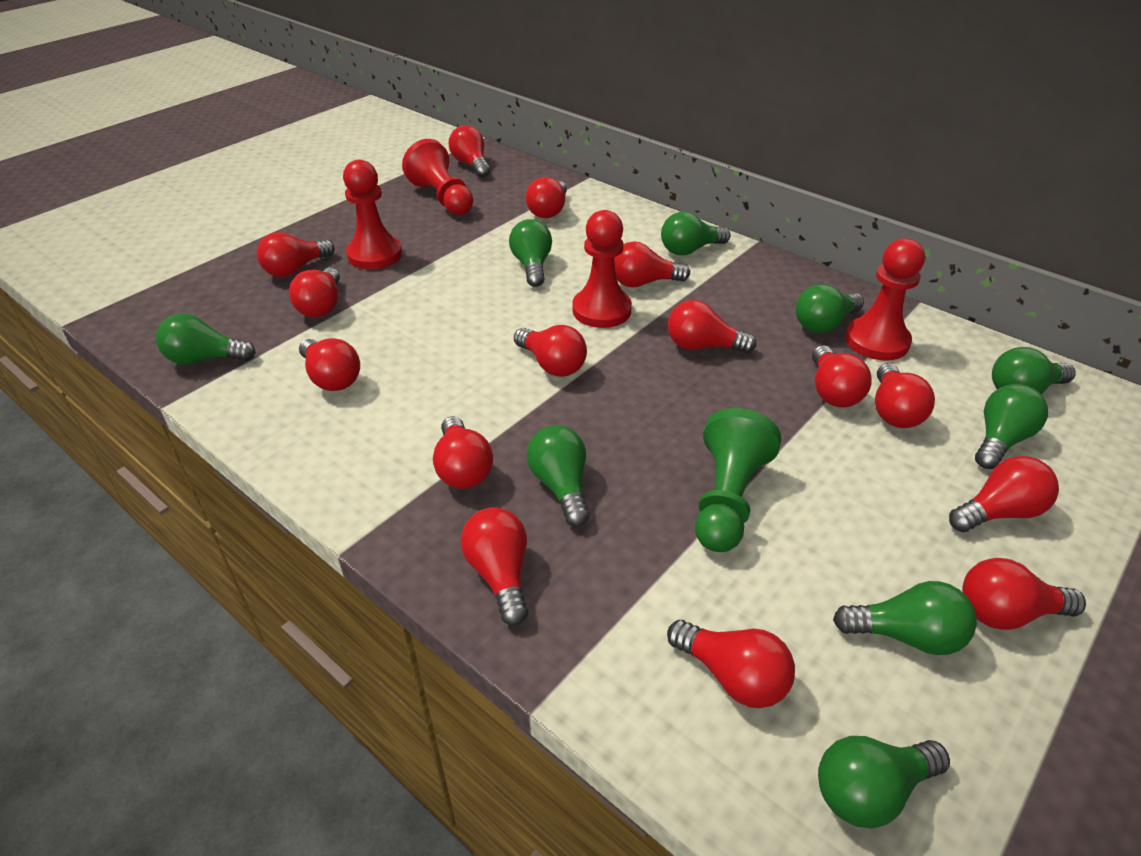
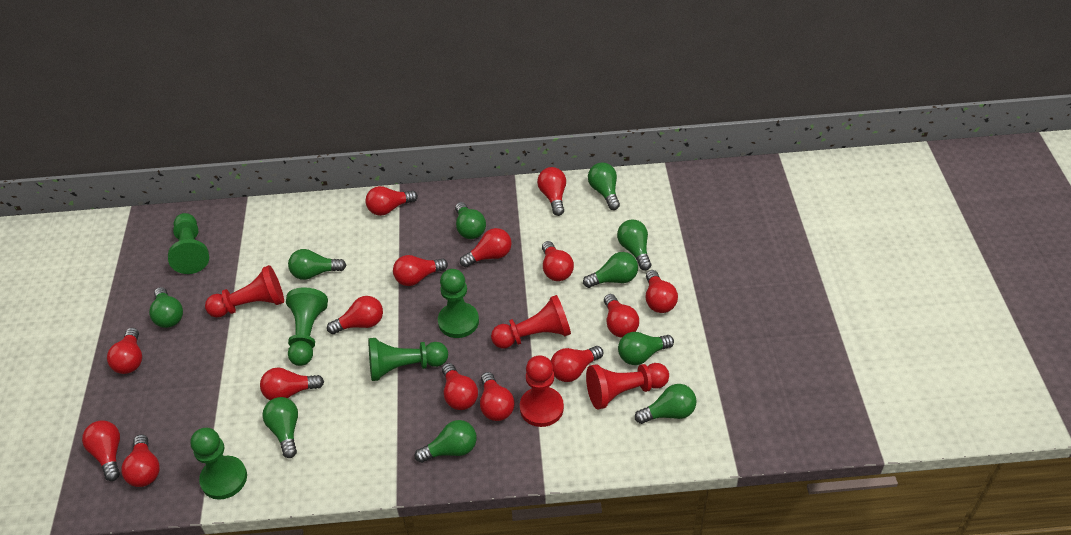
green light bulb: [156,313,256,364] [509,219,552,287] [527,425,589,527] [661,212,730,255] [796,284,864,333] [818,736,950,828] [833,581,977,655] [975,384,1048,469] [992,347,1076,394] = 9 -> [149,287,183,328] [262,397,298,458] [288,249,346,280] [415,420,477,463] [455,202,486,239] [583,252,638,288] [588,163,620,210] [617,219,651,271] [618,332,674,365] [635,384,696,424] = 10
green pawn: [695,408,781,552] = 1 -> [168,213,209,274] [190,428,247,500] [286,287,328,366] [369,338,448,381] [438,269,479,338] = 5

